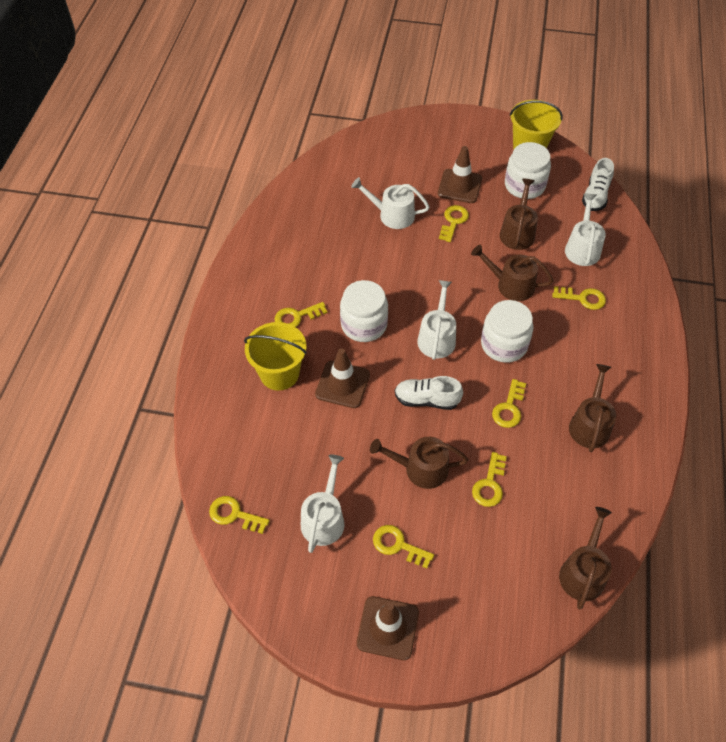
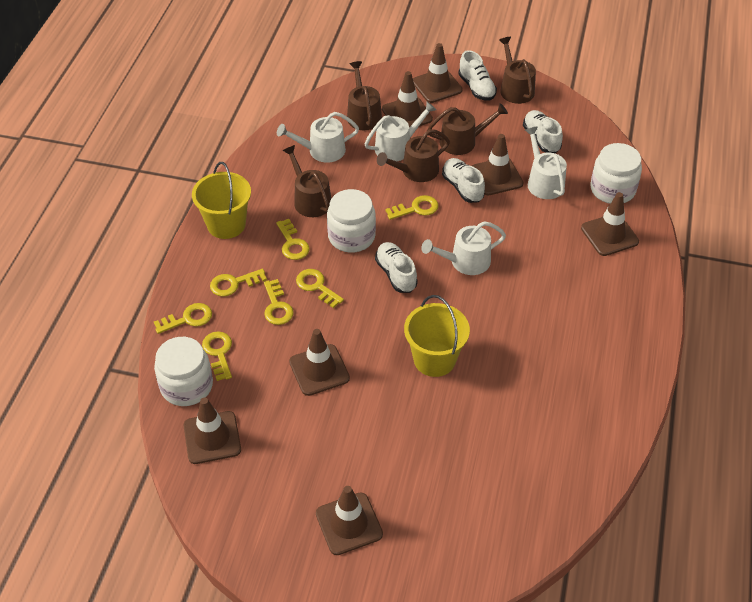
brown traffic cone: [315,348,370,408] [357,596,419,660] [437,146,482,203] = 3 -> [184,398,241,464] [289,329,350,396] [316,486,383,555] [382,71,433,127] [413,43,463,103] [472,134,524,195] [581,192,639,256] = 7
white shoe: [395,376,463,410] [582,158,614,211] = 2 -> [375,242,418,293] [442,158,485,203] [458,50,497,101] [523,110,563,153] = 4

